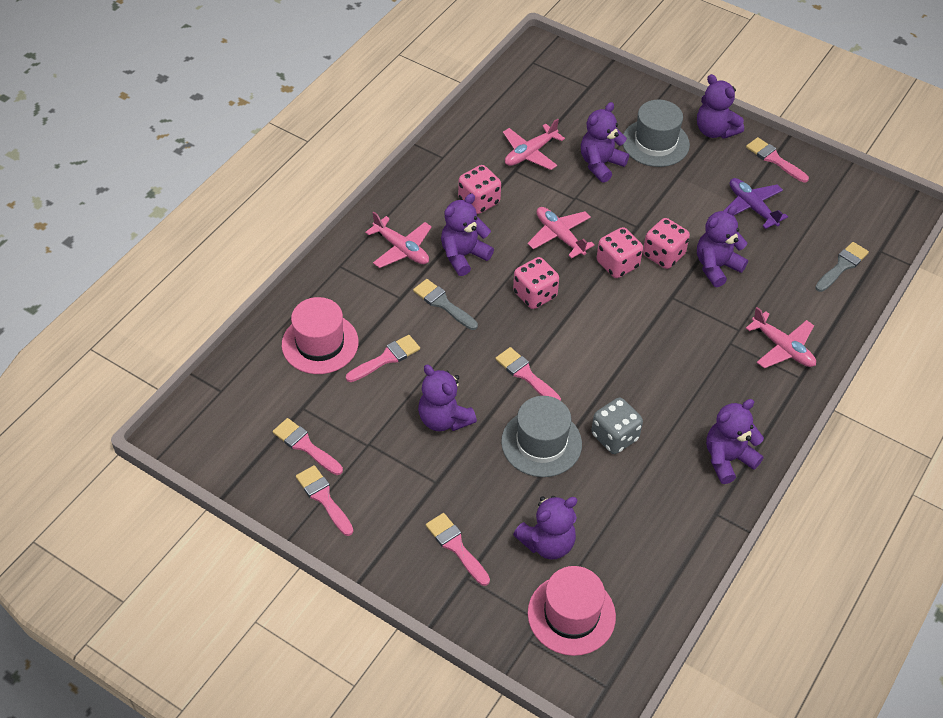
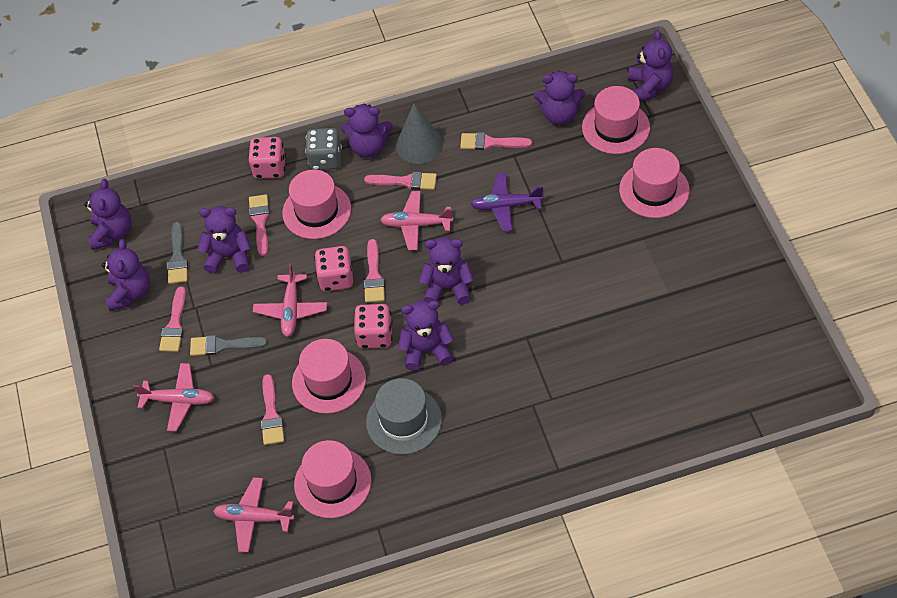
grey cone: none = 0 -> [396,103,443,164] = 1
grey hat: [501,396,582,477] [623,100,690,167] = 2 -> [366,378,442,455] = 1
pink dice: [458,165,501,214] [513,257,559,309] [597,227,643,278] [643,218,690,269] = 4 -> [249,137,286,179] [314,246,353,291] [354,304,393,349] = 3
pink hat: [282,297,359,374] [528,566,616,656] = 2 -> [282,170,351,239] [292,339,366,414] [294,440,372,518] [582,86,650,154] [619,148,690,218] = 5
purple teddy bear: [418,365,477,431] [441,194,494,276] [513,496,577,560] [581,102,629,183] [697,74,744,139] [697,205,748,287] [706,399,764,484] = 7 -> [84,179,132,250] [102,239,150,311] [198,206,251,273] [341,103,392,158] [398,300,454,371] [419,237,474,305] [534,71,585,125] [628,30,673,102] = 8

